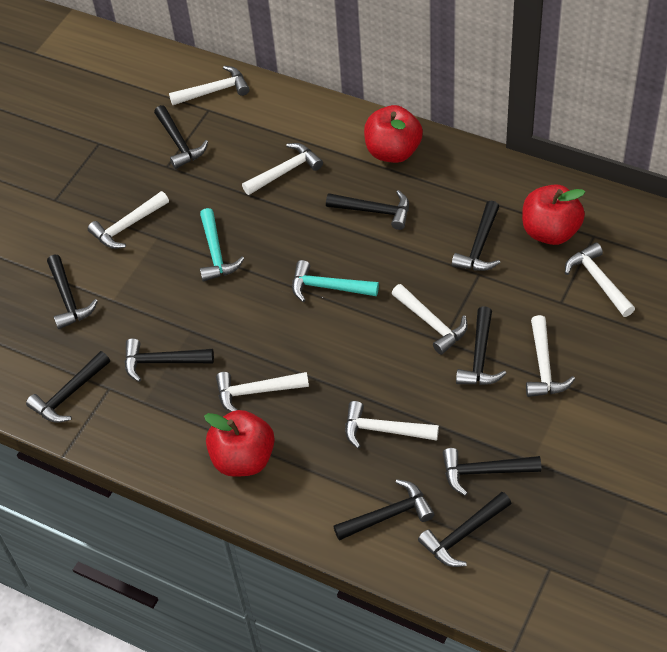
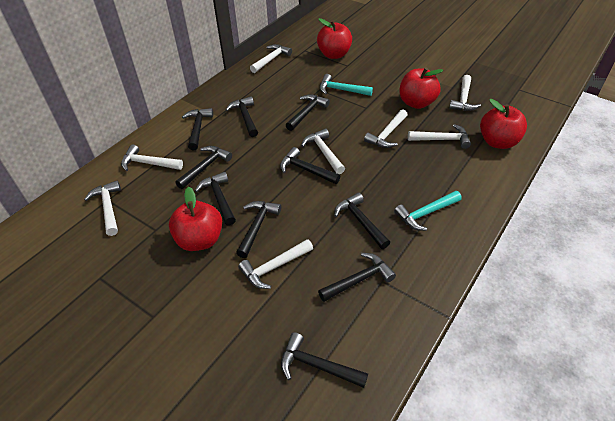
red apple: [204,410,275,477] [364,105,423,163] [522,184,585,245] = 3 -> [169,187,222,251] [317,18,352,59] [399,67,443,109] [480,99,527,149] = 4

